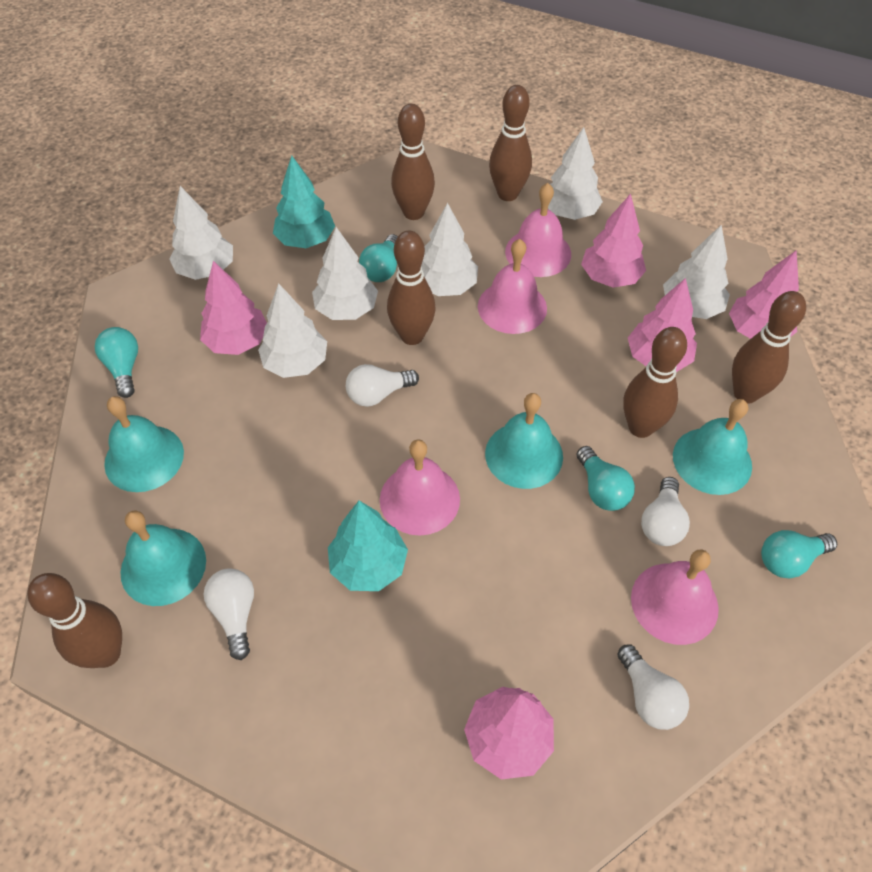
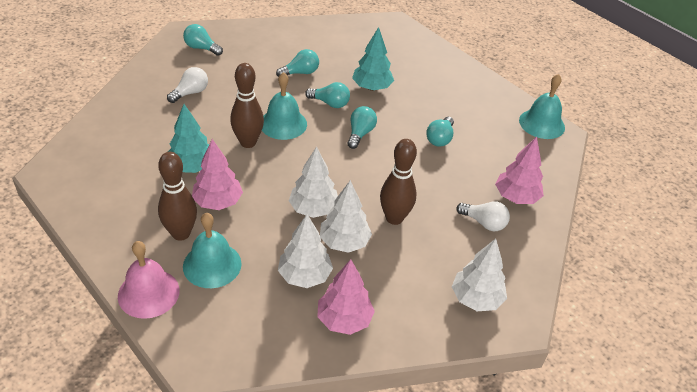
brown bowling pin: [27,573,122,668] [387,231,436,345] [391,104,435,220] [489,85,532,201] [623,327,687,438] [732,291,806,404] = 6 -> [158,152,197,241] [230,63,264,148] [380,139,417,225] = 3
pink bell: [380,439,460,536] [478,239,547,334] [505,183,571,277] [631,549,719,645] = 4 -> [118,241,180,319] = 1
pink tree: [200,261,267,355] [464,687,554,780] [581,194,646,288] [628,278,697,372] [729,250,799,339] = 5 -> [192,139,243,210] [317,259,375,335] [495,136,544,204] = 3
turquoise bell: [104,396,184,492] [121,510,206,606] [485,393,563,489] [673,399,752,495] = 4 -> [183,213,242,288] [262,72,307,140] [519,74,565,139] = 3
turquoise light bulb: [95,327,138,398] [359,234,398,282] [576,446,635,511] [761,530,837,578] = 4 -> [183,24,223,56] [276,49,319,77] [305,82,350,108] [347,106,377,149] [426,117,454,147] = 5
white light bulb: [204,568,254,660] [346,364,419,407] [617,644,689,730] [641,477,690,546] = 4 -> [167,67,208,103] [456,201,510,231] = 2
white tree: [169,186,233,280] [258,283,327,378] [312,227,378,320] [421,203,478,296] [548,127,603,220] [663,225,730,319] = 6 -> [278,214,333,288] [289,146,338,218] [320,180,372,253] [452,239,507,311] = 4

